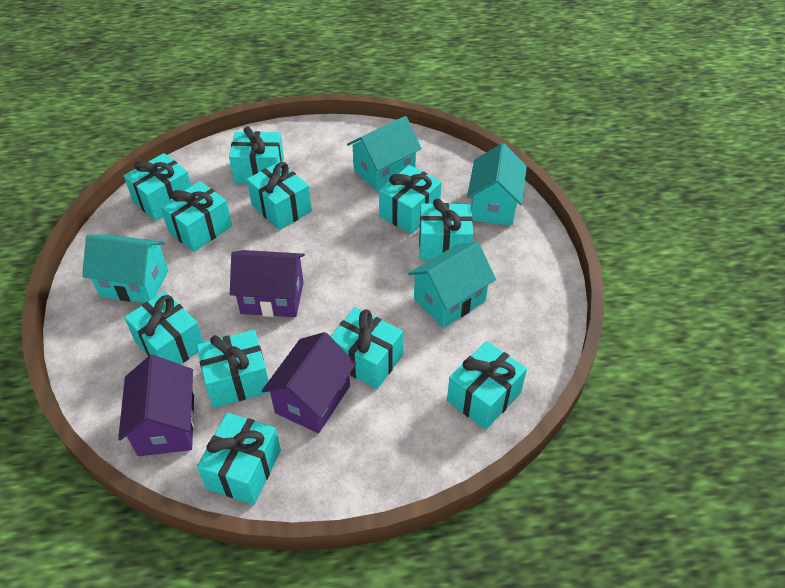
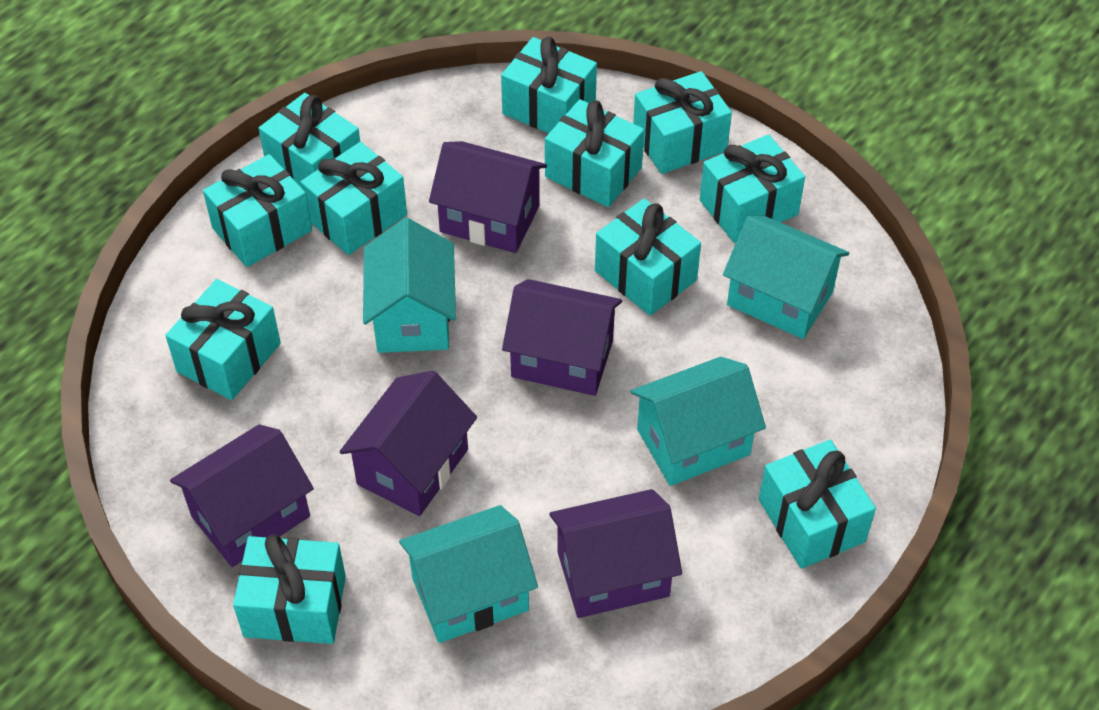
purple house: [118,355,195,456] [230,250,305,317] [262,332,356,434] = 3 -> [170,424,314,567] [339,370,477,516] [429,141,547,253] [502,279,622,396] [549,489,682,618] = 5

